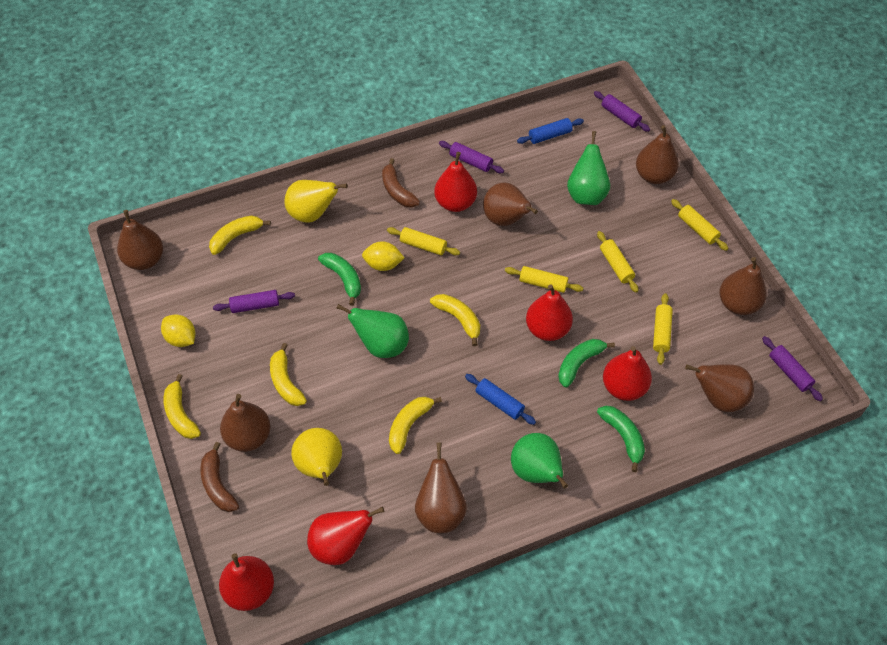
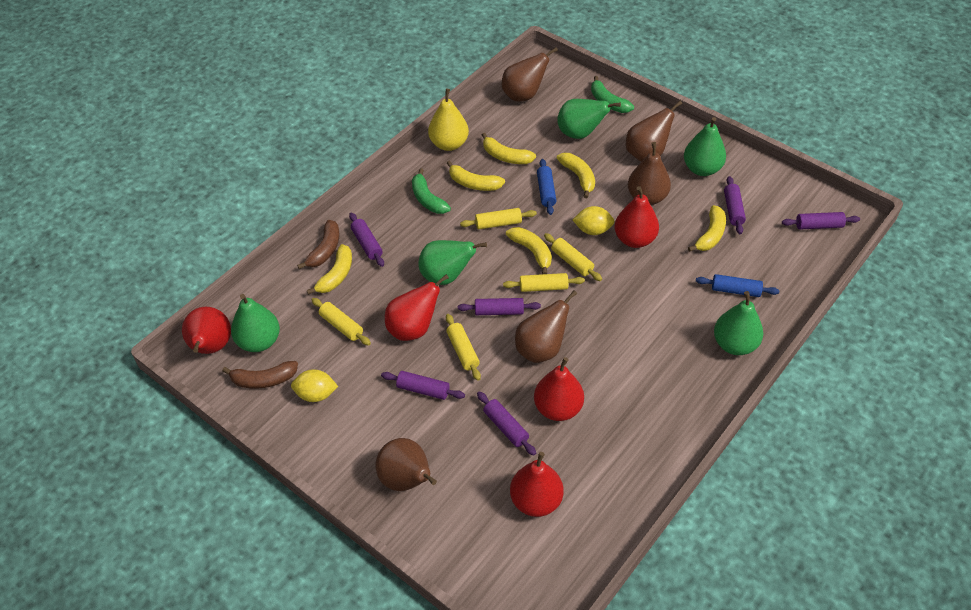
brown pear: [117,210,163,270] [220,394,271,452] [415,443,467,533] [483,182,538,226] [636,125,679,184] [685,364,754,412] [720,257,767,315] = 7 -> [375,438,437,491] [502,47,558,102] [515,290,577,363] [626,101,682,162] [628,142,671,205] = 5
green banana: [318,253,361,306] [558,339,615,388] [597,406,645,472] = 3 -> [412,168,451,214] [591,76,634,113] = 2
green pear: [336,304,409,358] [511,433,568,489] [567,131,610,205] = 3 -> [231,294,280,352] [418,240,487,285] [557,99,621,139] [684,117,726,176] [714,291,763,355] = 5
purple rolling pin: [213,290,295,313] [439,141,504,173] [594,91,650,132] [762,336,823,401] = 4 -> [349,213,384,267] [381,371,465,400] [458,298,541,315] [477,391,536,456] [724,176,746,234] [782,212,860,230] = 6
yellow banana: [164,374,201,439] [209,215,271,255] [270,343,307,406] [389,397,442,454] [430,294,480,346] = 5 -> [307,244,352,295] [447,161,505,191] [482,133,536,164] [506,227,552,274] [557,153,595,198] [688,205,726,252] = 6
yellow pear: [284,180,348,223] [291,428,342,486] = 2 -> [428,89,469,151] = 1

